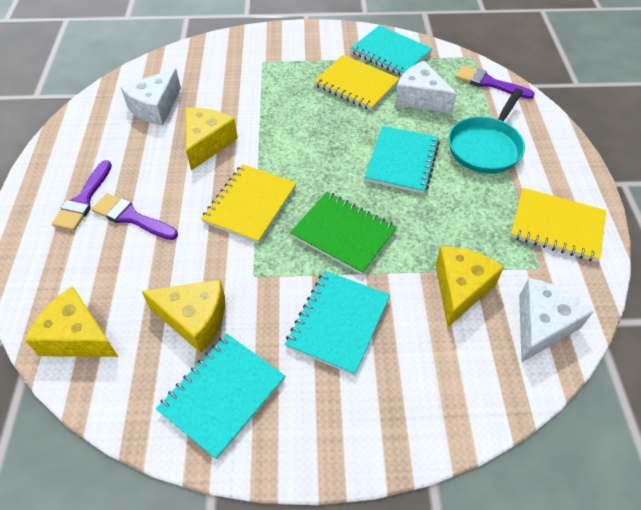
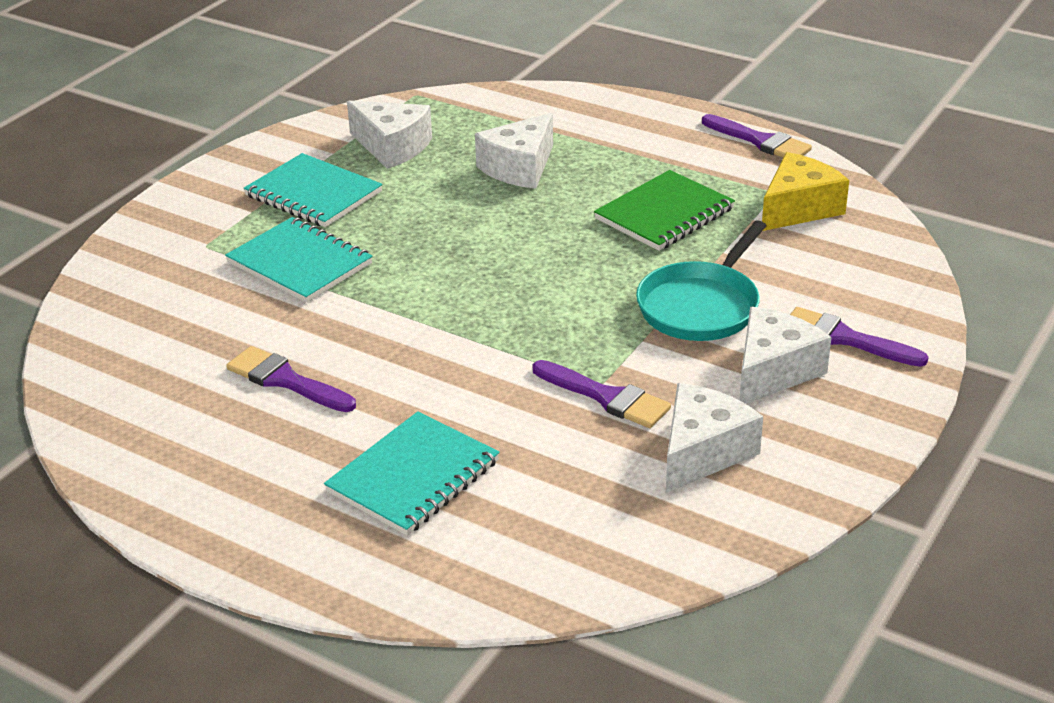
purple brush: [52,160,112,231] [92,193,178,240] [455,65,535,99] = 3 -> [226,346,356,412] [533,360,671,428] [702,114,812,157] [790,307,929,367] = 4
turquoise notebook: [156,334,285,460] [285,271,390,376] [350,25,433,76] [364,126,440,194] = 4 -> [225,217,373,303] [244,153,383,227] [324,411,499,535] = 3
white cheese: [120,68,181,126] [395,61,457,113] [519,278,594,363] = 3 -> [347,101,432,169] [475,113,553,189] [666,383,763,493] [739,307,832,404] = 4
yellow cheese: [25,286,118,357] [142,280,225,353] [186,108,238,171] [435,246,504,327] = 4 -> [762,152,849,231] = 1
yellow notebook: [201,164,296,244] [314,55,400,110] [510,188,606,262] = 3 -> none = 0

